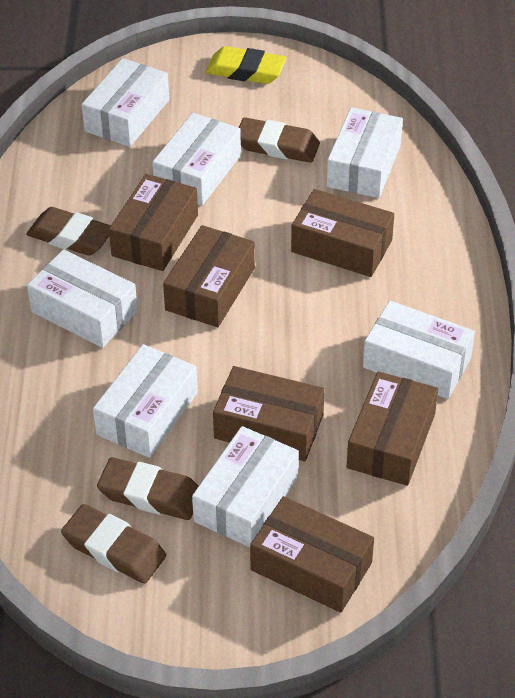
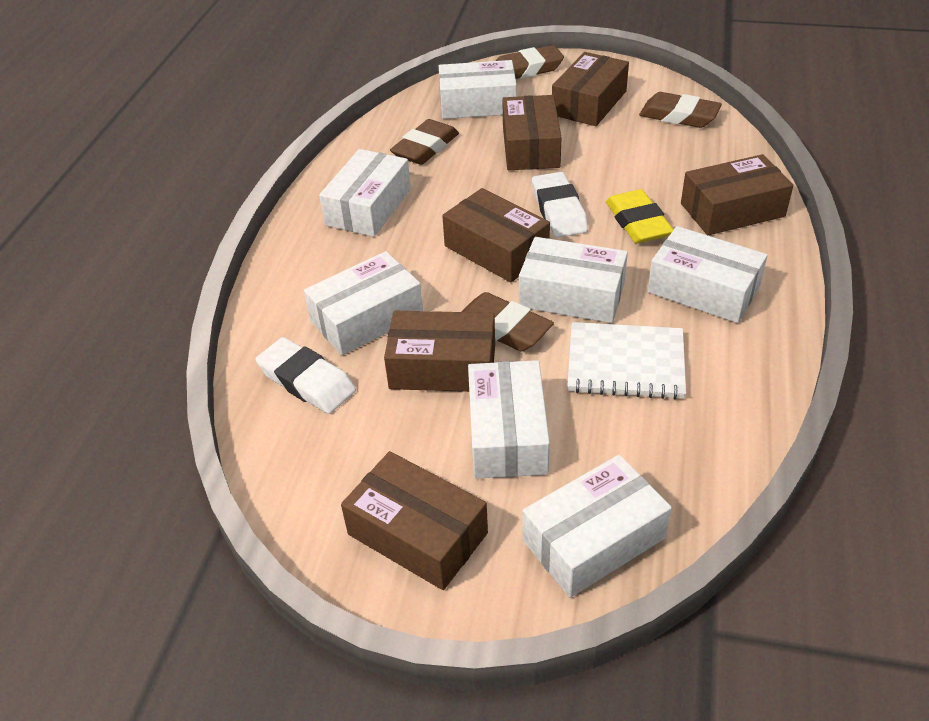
white eraser: none = 0 -> [255,337,356,414] [532,172,588,238] = 2
white notebook: none = 0 -> [567,322,686,399] = 1

